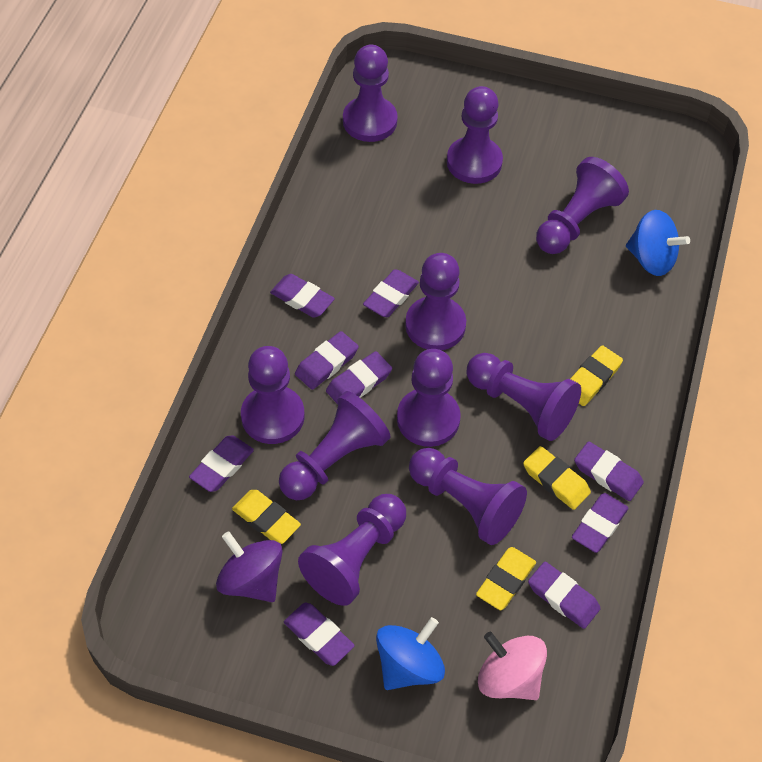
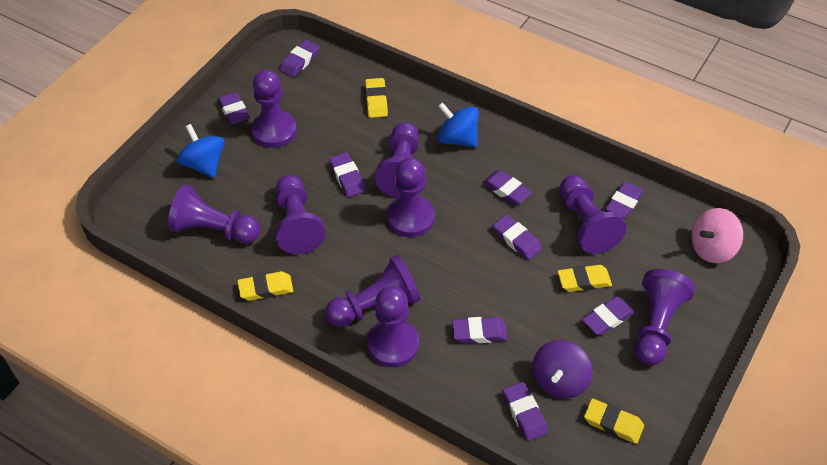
purple pawn: [241,346,304,444] [279,391,391,500] [298,494,406,606] [343,44,398,142] [397,349,461,447] [405,253,466,350] [409,448,527,545] [447,86,503,184] [466,353,581,441] [536,157,629,254] = 10 -> [168,184,260,244] [251,70,297,148] [275,175,326,254] [325,255,421,327] [367,286,419,367] [375,122,418,198] [387,157,435,237] [560,175,626,254] [635,269,695,365] = 9

